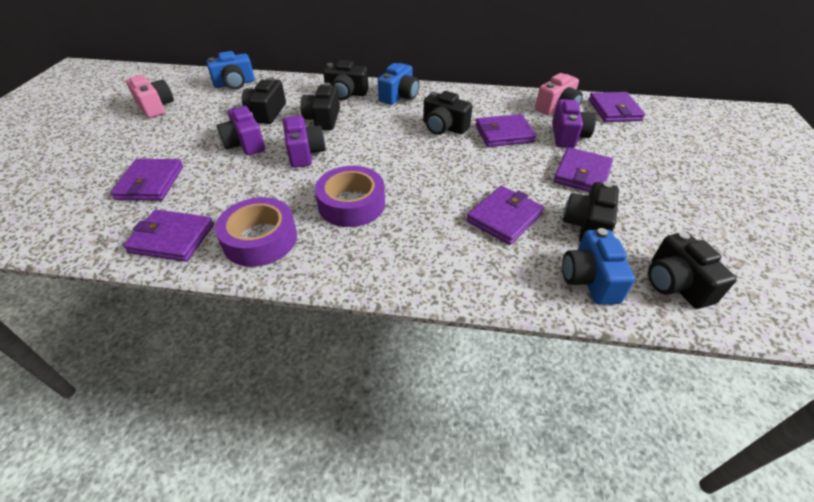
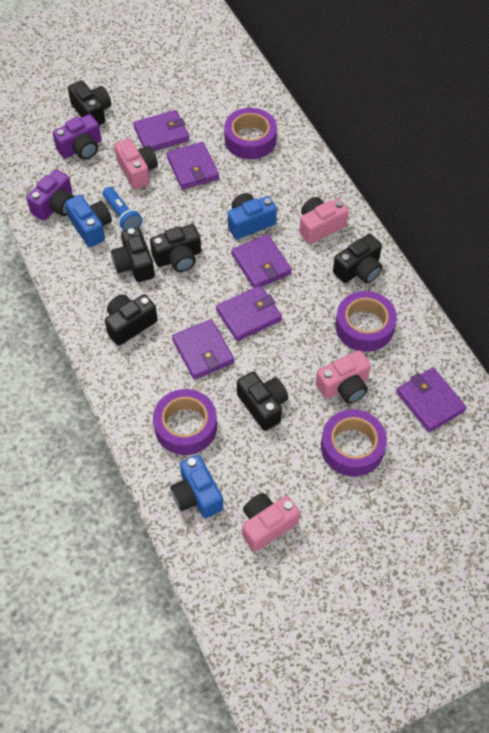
blue flashlight: none = 0 -> [103,187,142,231] = 1
pink camera: [126,75,174,118] [535,73,583,115] = 2 -> [114,138,158,189] [242,493,300,552] [300,197,349,244] [316,351,371,404] = 4
purple camera: [217,105,265,155] [283,116,325,168] [552,99,596,148] = 3 -> [26,169,74,221] [53,114,101,160] = 2
purple tape: [215,197,297,267] [315,166,385,227] = 2 -> [153,389,217,455] [224,108,277,159] [321,409,387,477] [335,291,397,352] = 4

